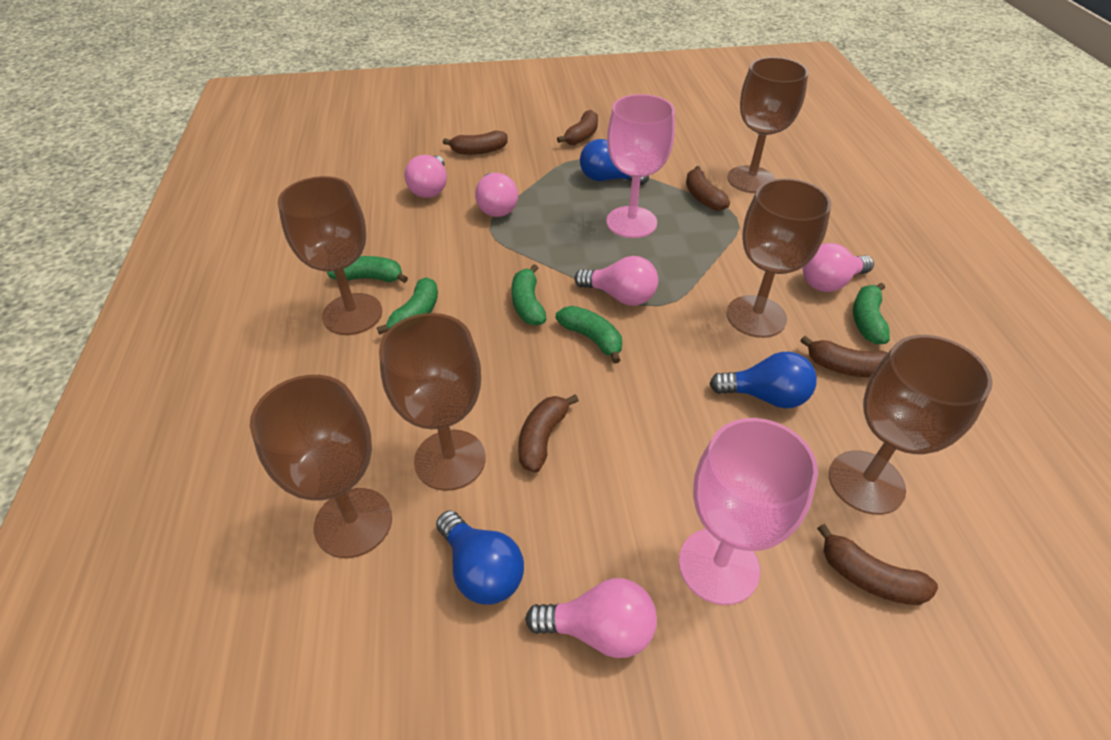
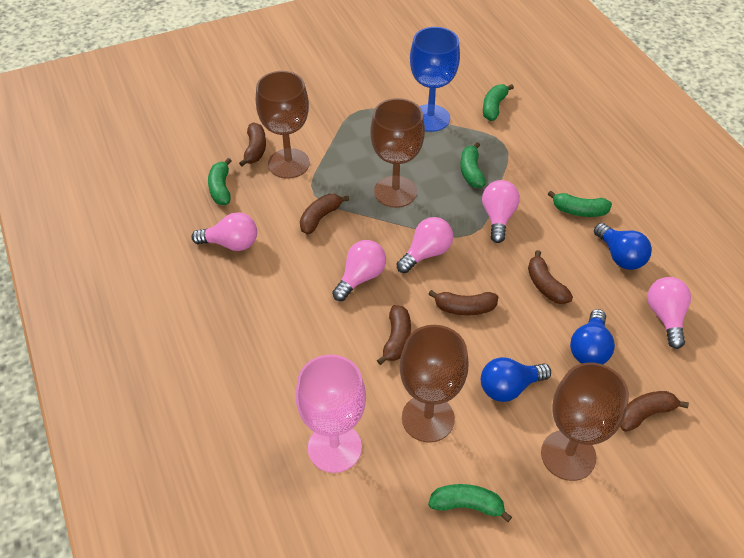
blue goblet: none = 0 -> [410,27,460,132] = 1
brown goblet: [250,375,392,558] [278,176,382,335] [379,313,486,491] [727,57,808,193] [727,178,831,338] [829,335,993,515] = 6 -> [256,71,310,179] [370,98,425,208] [400,325,469,443] [541,363,629,481] = 4
pink goblet: [606,94,675,238] [679,418,818,605] = 2 -> [295,354,366,473] = 1

